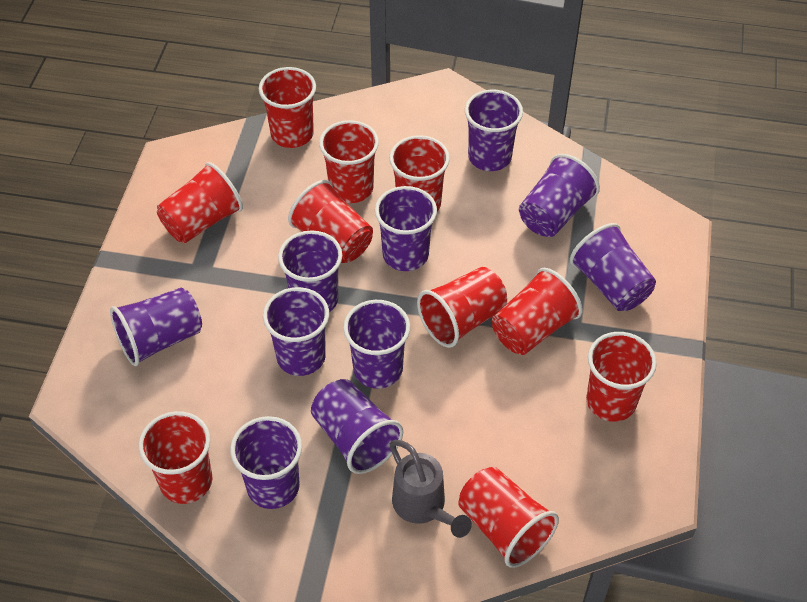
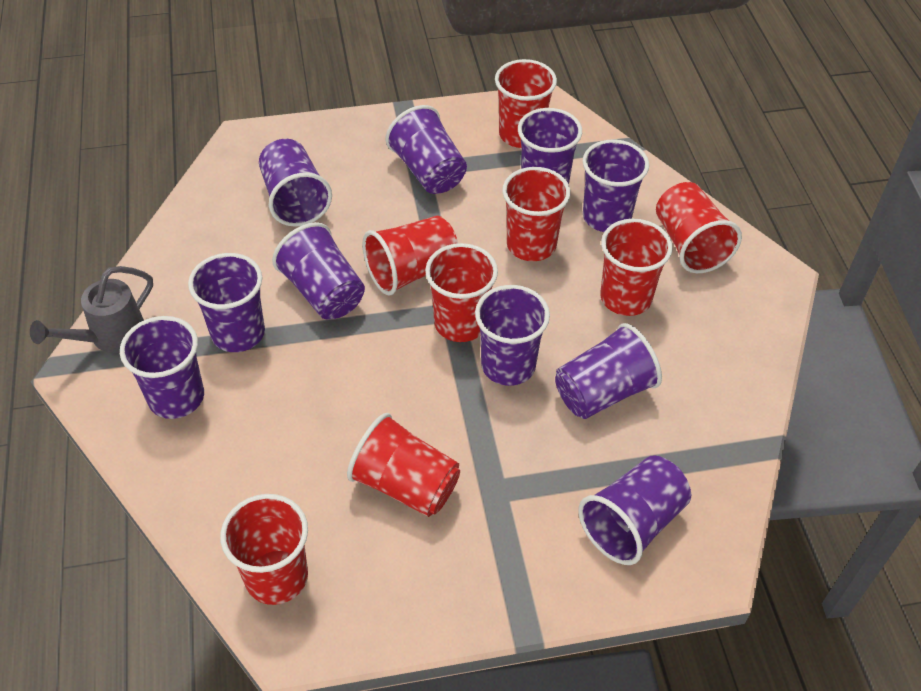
red cup: [138,411,213,504] [157,162,243,243] [259,67,316,148] [288,180,373,263] [319,120,379,203] [389,135,450,211] [417,267,507,348] [458,467,559,568] [492,268,583,355] [586,332,657,422] = 10 -> [220,494,308,605] [347,413,460,517] [362,216,458,296] [425,243,498,342] [495,59,557,148] [502,167,570,261] [600,219,673,316] [656,182,742,273] = 8

